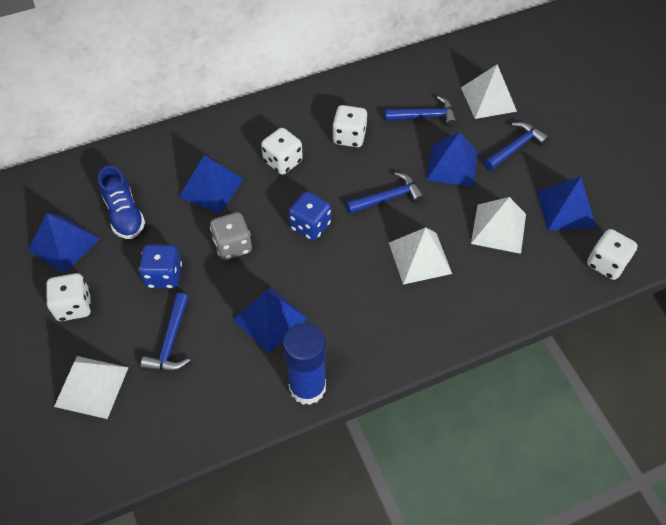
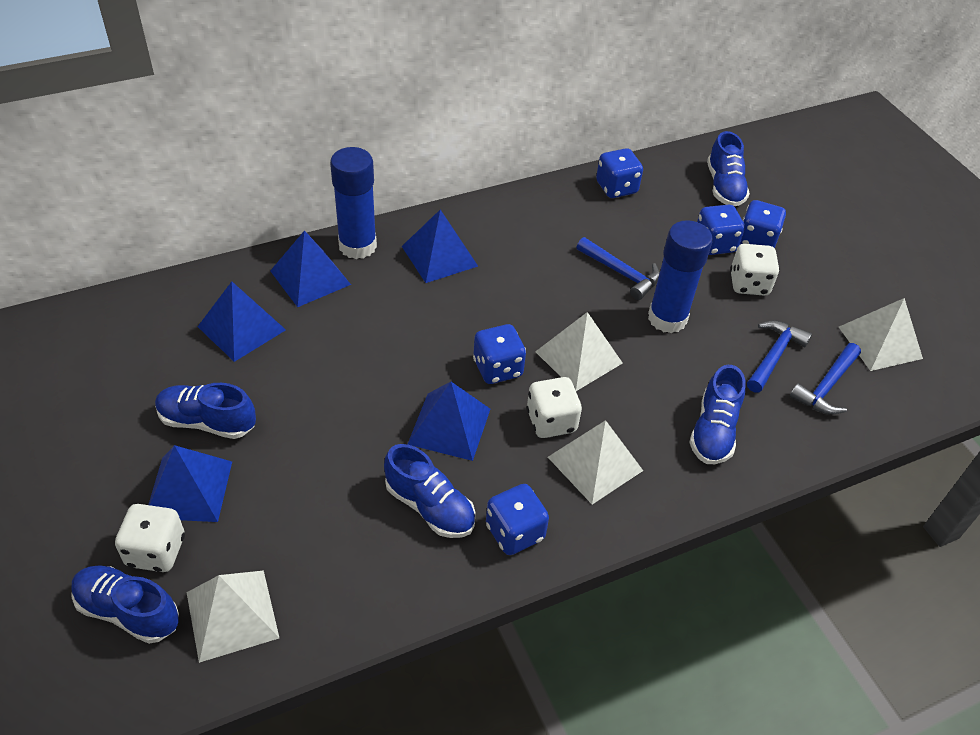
blue dice: [139,245,182,288] [288,191,331,240] = 2 -> [473,324,526,384] [486,484,549,555] [596,148,643,198] [697,204,745,255] [740,200,786,248] = 5
blue glue stick: [283,323,326,405] = 1 -> [330,147,377,259] [648,220,713,333] = 2
blue hammer: [141,293,190,372] [346,172,425,214] [384,96,457,127] [484,122,549,171] = 4 -> [577,237,660,300] [747,320,812,393] [789,343,861,415] = 3
blue shoe: [98,166,145,239] = 1 -> [71,565,179,644] [155,383,256,439] [384,444,476,538] [689,365,746,464] [707,131,750,206] = 5
grey dice: [210,212,252,260] = 1 -> none = 0
white dice: [46,273,91,321] [261,128,303,175] [332,105,367,147] [587,229,638,280] = 4 -> [115,504,185,572] [526,377,582,438] [730,244,780,296] = 3

